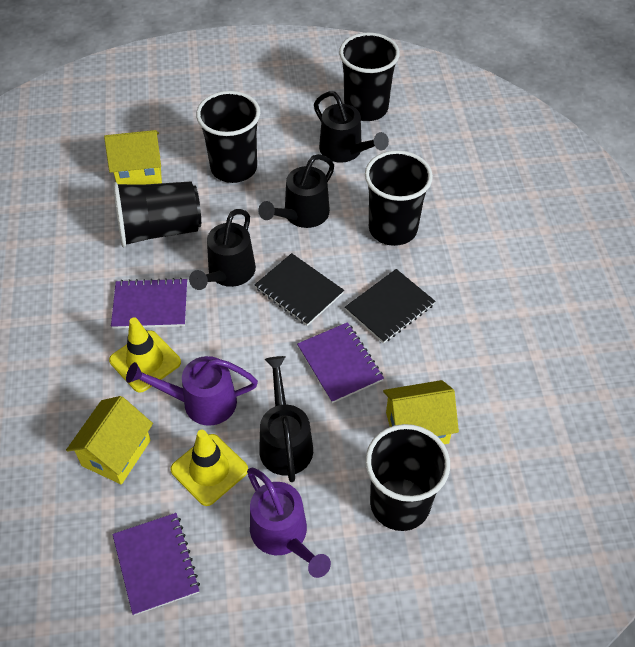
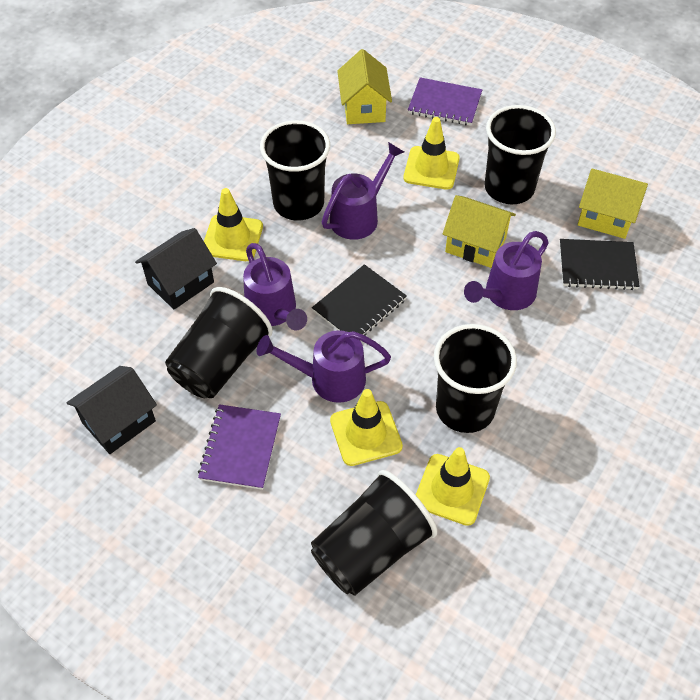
black house: none = 0 -> [67,366,157,454] [135,228,217,309] = 2
black watering can: [189,209,256,290] [258,154,334,228] [259,356,313,482] [314,91,389,163] = 4 -> none = 0
purple notebook: [111,278,187,329] [112,513,200,616] [297,322,384,403] = 3 -> [198,404,281,490] [408,77,482,126] = 2
purple watering can: [126,356,258,426] [247,467,331,578] = 2 -> [243,243,307,330] [257,330,391,403] [322,142,404,240] [464,231,549,310] = 4
yellow traffic cone: [109,317,181,393] [170,430,248,506] = 2 -> [204,188,263,261] [330,389,403,466] [403,117,460,189] [416,447,490,526] = 4

